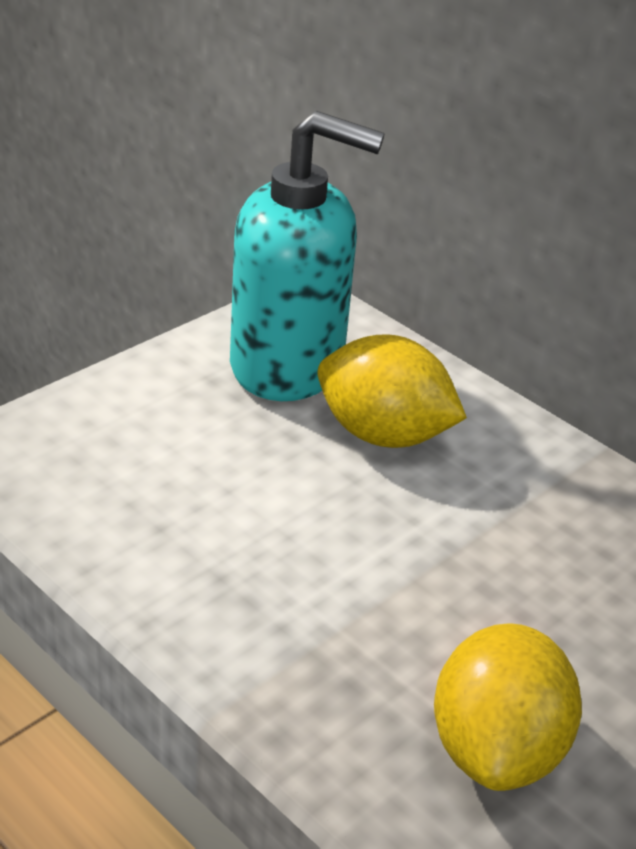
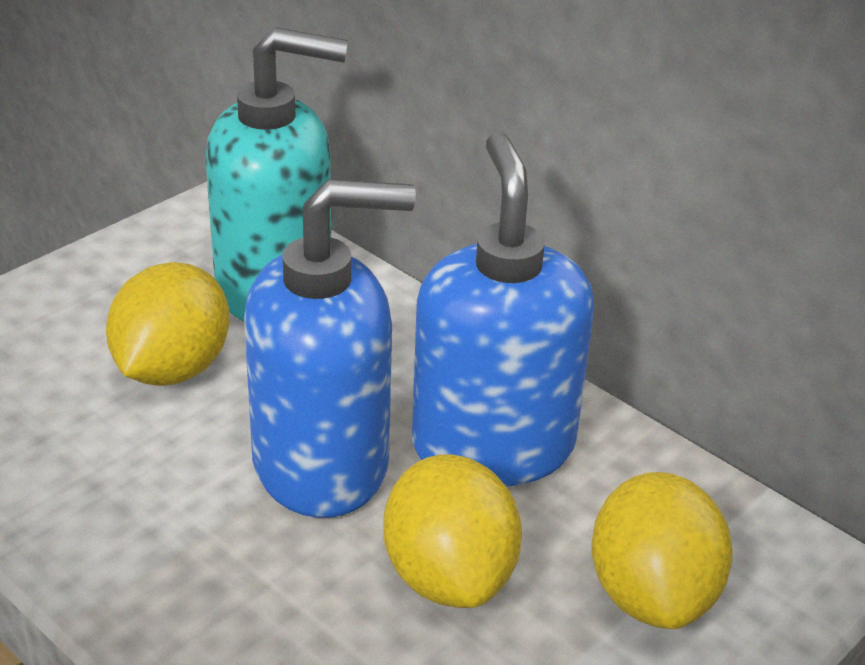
blue soap dispenser: none = 0 -> [244,179,416,518] [412,132,594,487] = 2
yellow lemon: [317,334,467,448] [434,623,582,791] = 2 -> [106,262,229,386] [383,454,522,608] [591,472,733,629] = 3

